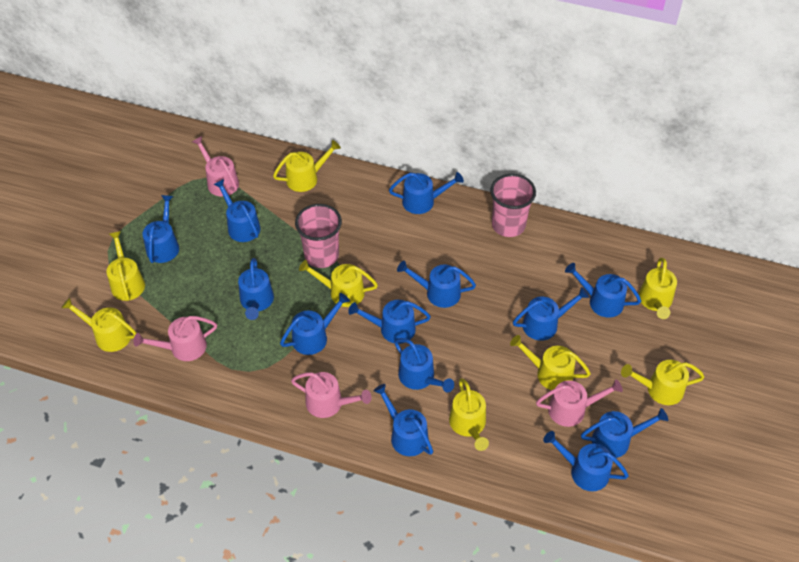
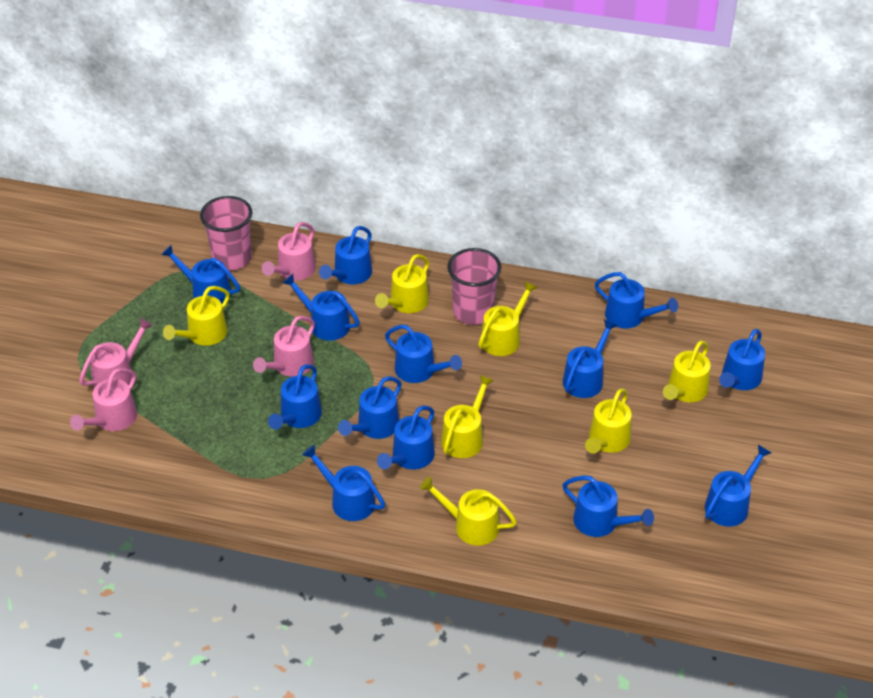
yellow watering can: [61,298,137,352] [107,231,145,301] [273,140,341,192] [299,260,378,307] [449,378,489,451] [510,335,591,390] [621,360,705,405] [639,258,677,319] = 8 -> [163,286,230,346] [375,254,429,313] [420,477,517,546] [441,375,494,458] [478,281,537,356] [585,389,632,454] [663,341,711,402] = 7

